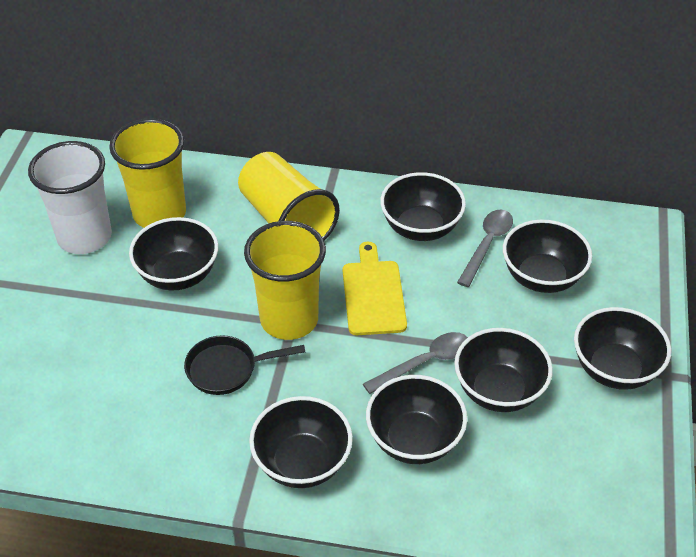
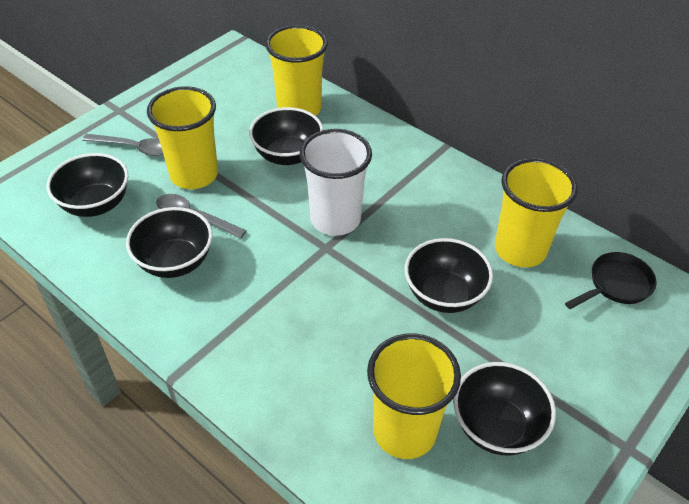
black bowl: [129,217,218,290] [249,396,353,488] [366,375,467,464] [380,172,466,241] [454,328,553,412] [503,219,592,293] [574,307,671,390] = 7 -> [47,153,128,217] [126,207,212,278] [249,107,323,165] [405,238,493,313] [453,362,556,456] = 5
yellow cup: [109,118,186,228] [238,152,340,240] [244,221,326,340] = 3 -> [147,86,218,189] [266,25,328,116] [367,333,461,459] [495,158,578,267] = 4
yellow cutting board: [343,242,407,335] = 1 -> none = 0

